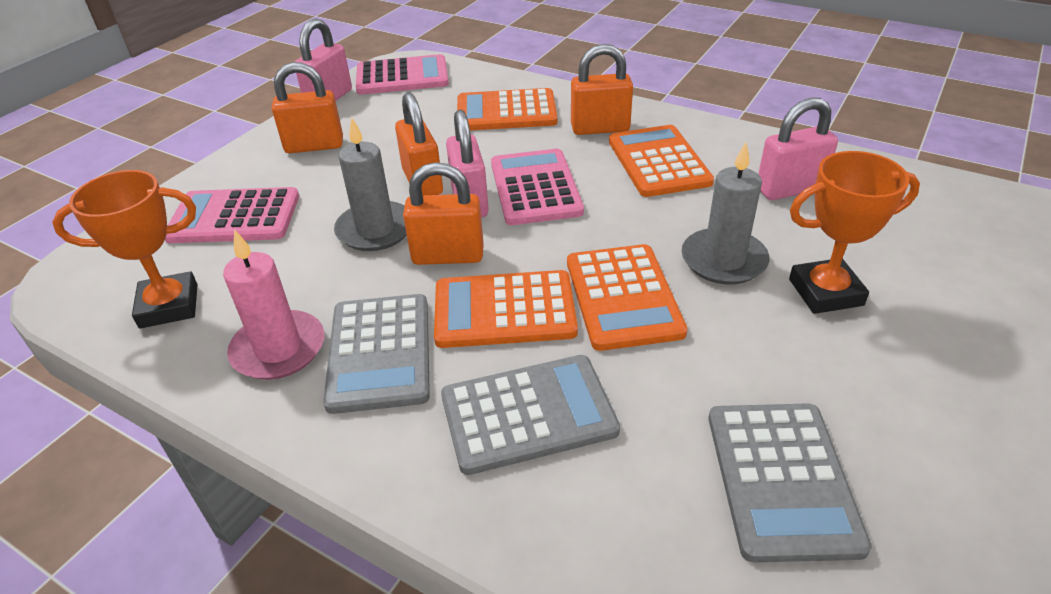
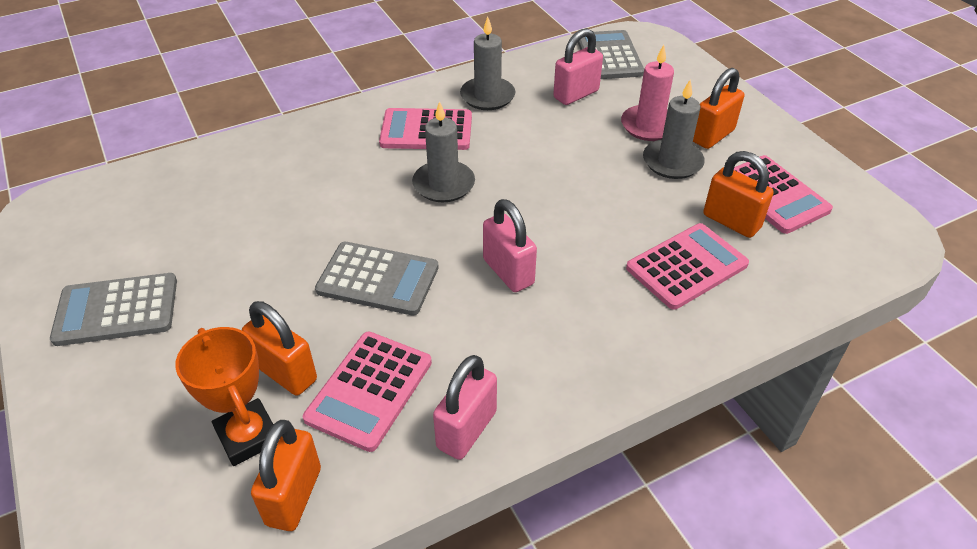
grey candle: [334,117,407,251] [681,142,769,285] = 2 -> [412,101,475,202] [460,16,515,110] [643,80,705,179] = 3
orange calculator: [434,270,578,348] [457,88,557,131] [567,244,687,351] [609,125,714,197] = 4 -> none = 0
orange trophy: [52,170,197,329] [789,151,920,314] = 2 -> [175,327,274,466] = 1
pink calculator: [165,187,299,243] [356,54,449,95] [491,149,584,225] = 3 -> [303,332,432,452] [379,108,472,150] [626,223,749,310] [734,155,833,234] = 4

